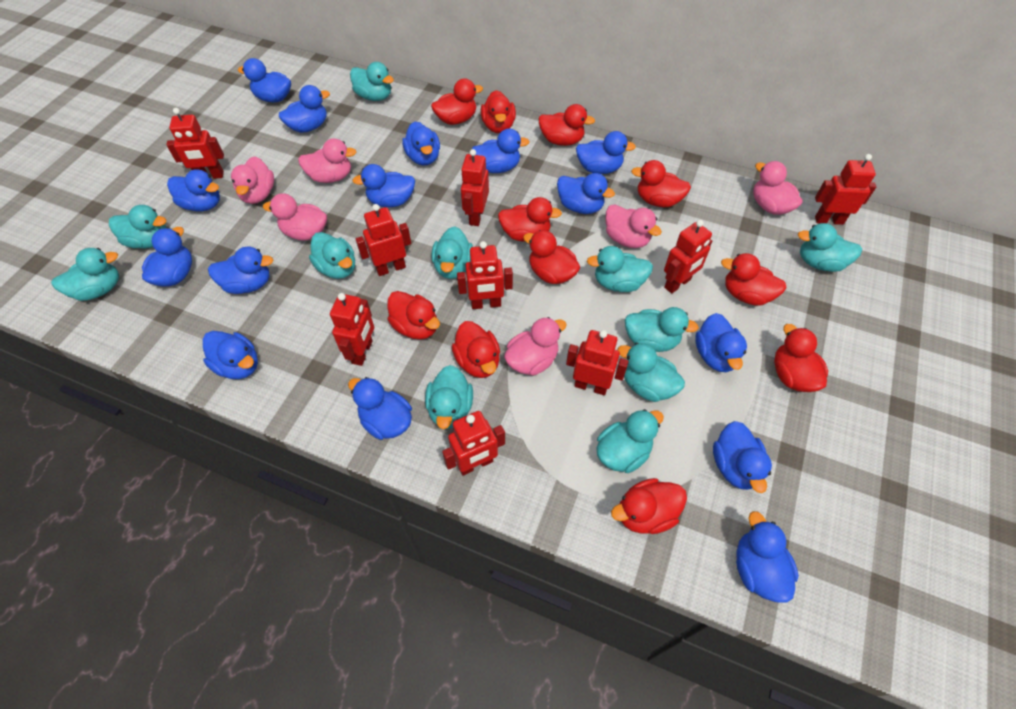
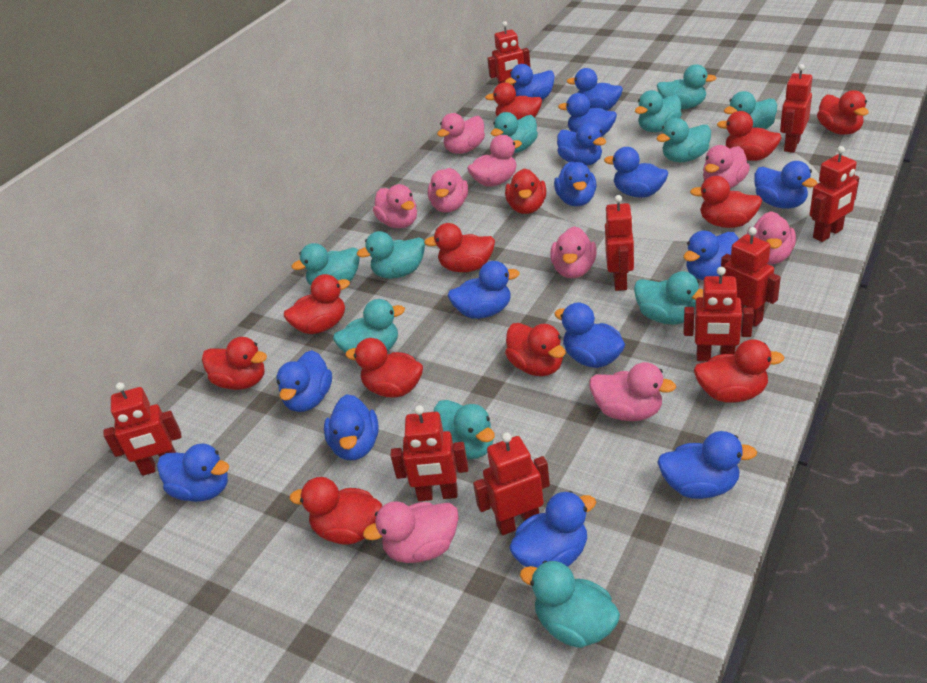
pink duck: [231,156,274,204] [263,193,327,241] [298,138,356,183] [504,317,567,376] [605,204,662,248] [753,161,803,215] = 6 -> [363,501,458,563] [373,184,417,228] [428,168,468,213] [437,113,485,154] [467,135,522,187] [550,226,597,278] [590,362,676,421] [703,145,750,188] [747,211,796,264] = 9
red duck: [387,291,440,340] [431,78,483,125] [452,321,500,378] [481,90,516,133] [498,197,562,242] [523,230,580,284] [539,104,595,146] [611,478,687,534] [631,160,691,207] [721,253,787,306] [774,324,828,392] = 11 -> [202,337,267,390] [284,274,350,334] [290,477,382,545] [345,338,423,398] [424,223,495,272] [485,83,542,120] [505,168,546,214] [505,323,566,376] [690,176,762,228] [694,339,785,403] [717,111,782,161] [817,90,869,135] = 12

